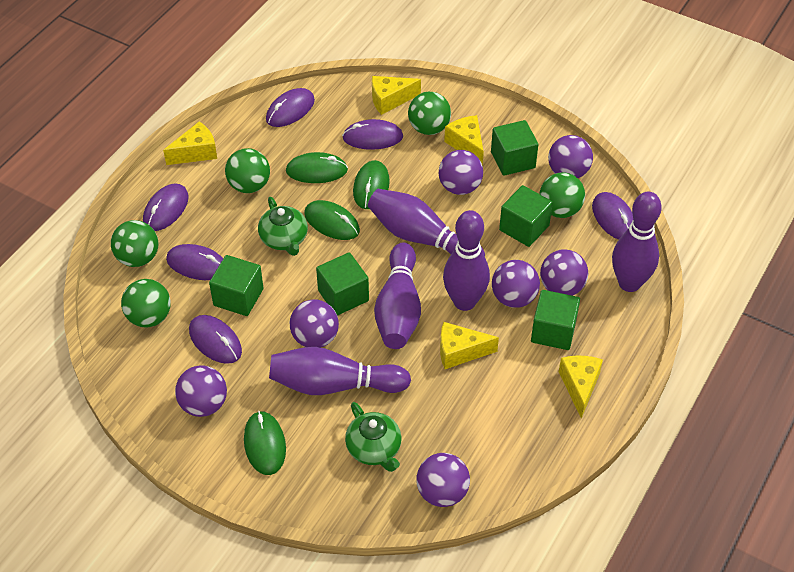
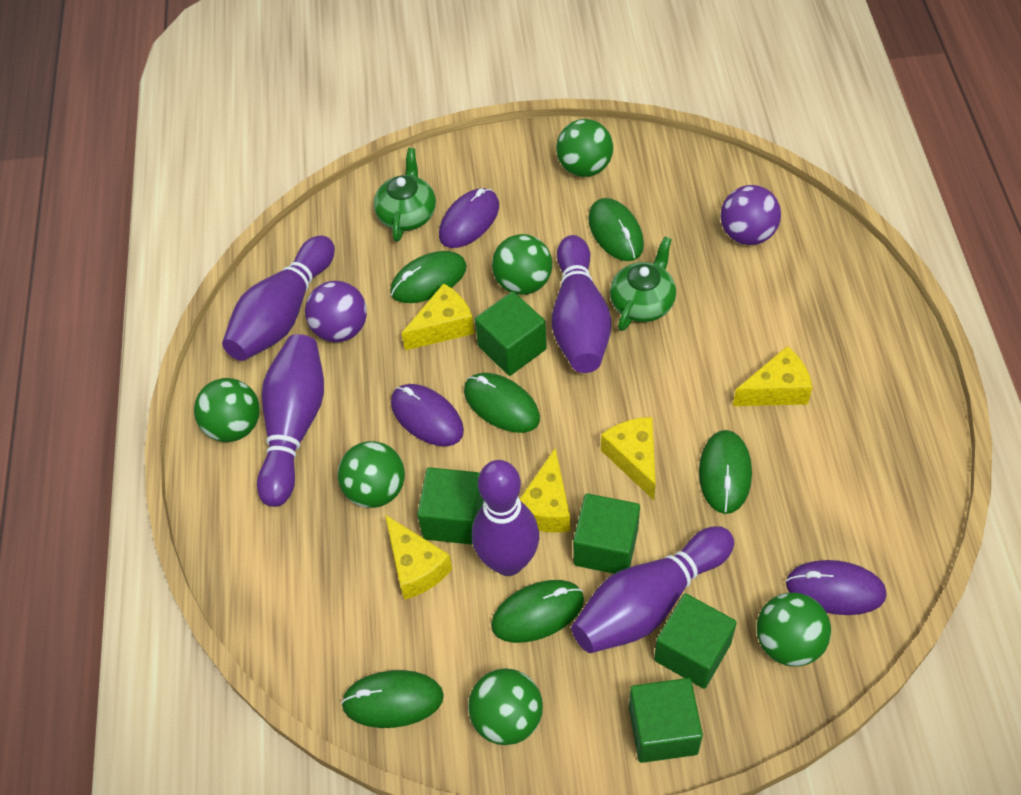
green ball: [111,220,158,267] [121,279,171,327] [225,148,270,193] [408,92,451,135] [540,172,585,218] = 5 -> [194,378,260,442] [338,441,405,508] [468,668,543,745] [492,234,552,295] [556,119,613,177] [757,593,831,667] = 6
green mouse: [244,411,286,475] [286,152,348,183] [304,200,360,240] [353,160,390,209] = 4 -> [341,670,444,728] [390,251,467,303] [464,373,540,433] [491,580,584,643] [588,198,644,261] [699,430,752,514] = 6
purple ball: [175,365,227,417] [290,300,339,348] [416,453,470,507] [439,150,483,195] [492,260,540,308] [540,249,588,296] [548,135,593,178] = 7 -> [305,281,367,342] [720,185,781,245] = 2
purple mouse: [143,183,189,231] [166,244,223,280] [189,315,242,364] [266,88,315,127] [342,119,403,150] [592,192,633,240] = 6 -> [391,384,464,446] [439,188,499,248] [786,560,887,615] = 3

